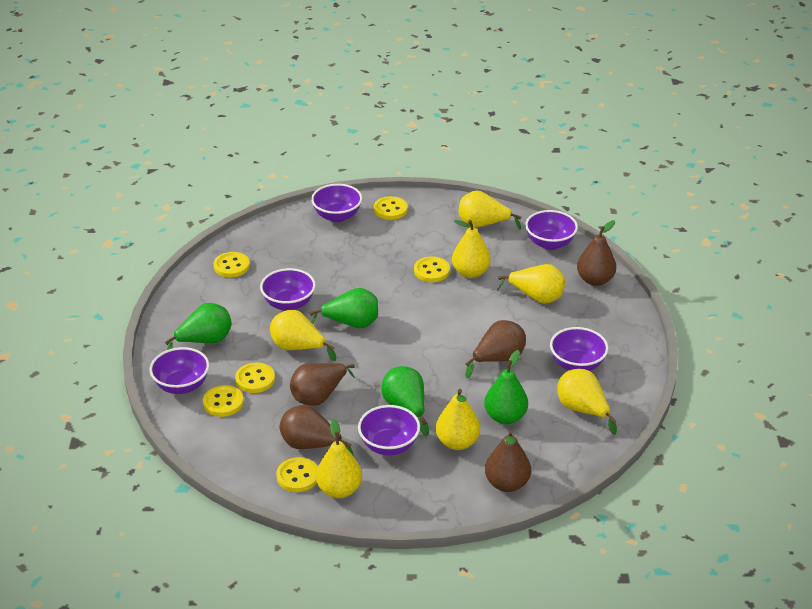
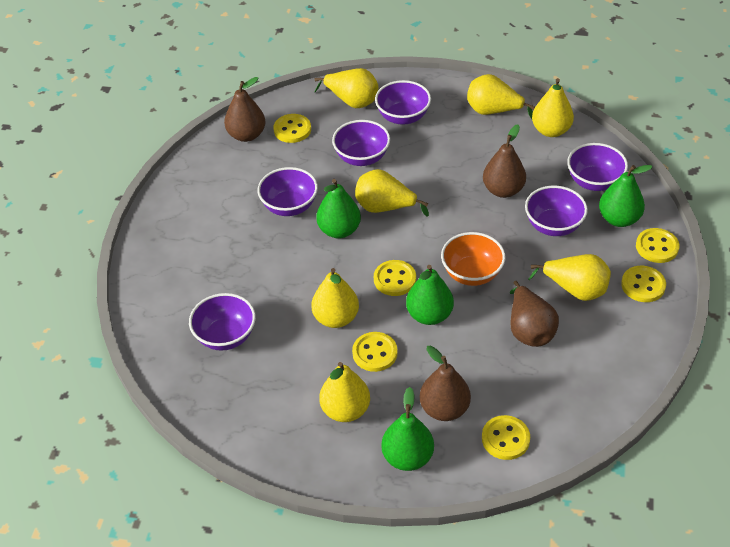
brown pear: [280,405,353,455] [290,363,355,406] [466,320,526,378] [485,430,531,492] [577,220,616,286] = 5 -> [224,77,266,142] [420,346,471,421] [483,124,526,198] [510,281,559,347] = 4
orange bowl: none = 0 -> [441,232,505,286] = 1

